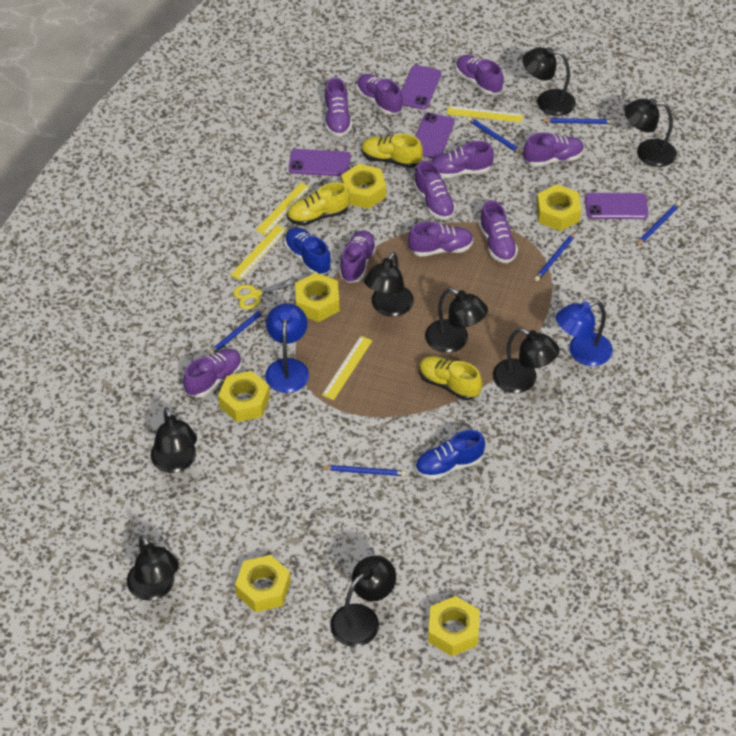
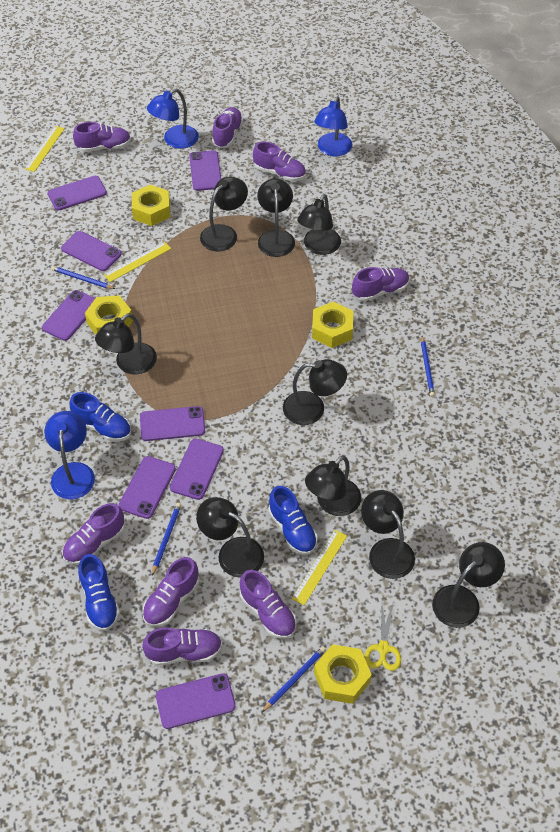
black lamp: [127,535,179,601] [150,407,197,473] [330,555,396,647] [364,252,414,317] [425,288,488,353] [493,328,560,393] [523,47,576,116] [624,98,677,167] = 8 -> [95,313,157,374] [196,497,264,578] [200,177,248,251] [257,178,295,257] [283,359,347,425] [297,194,341,255] [305,455,361,516] [361,490,415,579] [432,542,505,628] = 9
blue lamp: [265,303,309,393] [556,301,613,366] = 2 -> [44,411,95,499] [147,88,199,149] [314,96,352,156] = 3
blue pencil: [209,307,267,355] [321,465,406,476] [468,117,523,154] [534,232,576,281] [541,118,614,124] [636,202,681,246] = 6 -> [51,266,115,289] [152,503,181,576] [262,646,326,712] [421,336,435,397] = 4
blue shoe: [284,228,331,275] [415,430,485,480] = 2 -> [69,392,131,442] [78,554,120,631] [268,486,318,555] = 3
purple phone: [289,149,351,176] [401,65,442,110] [415,113,455,159] [585,193,649,219] = 4 -> [42,290,95,341] [47,176,107,210] [61,231,122,271] [119,456,176,519] [140,406,205,441] [156,673,236,729] [170,438,224,500] [189,150,221,191] = 8
purple shoe: [183,349,242,398] [324,78,352,137] [339,231,377,283] [356,74,403,115] [408,222,474,257] [414,160,456,220] [432,141,494,178] [456,55,504,95] [479,200,518,263] [523,132,584,167] = 10 -> [62,503,125,565] [73,122,131,152] [142,557,199,627] [142,627,222,665] [212,107,243,148] [240,570,297,639] [253,142,306,181] [352,267,409,301] = 8
yellow nut: [218,371,270,422] [235,555,291,612] [295,273,339,322] [341,164,386,209] [428,596,480,656] [536,184,581,231] = 6 -> [85,295,133,335] [132,185,170,226] [312,301,353,348] [314,644,372,704] = 4
yellow ruler: [230,225,287,280] [256,183,311,236] [322,336,373,400] [447,106,523,122] = 4 -> [25,126,65,172] [104,242,171,282] [292,530,347,605] = 3
yellow shoe: [287,182,350,226] [361,134,423,168] [419,356,482,400] = 3 -> none = 0

